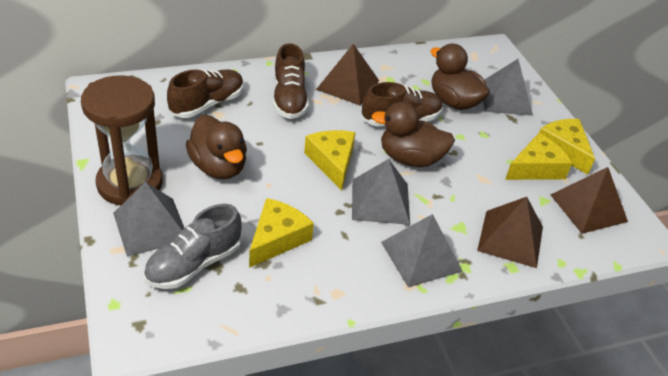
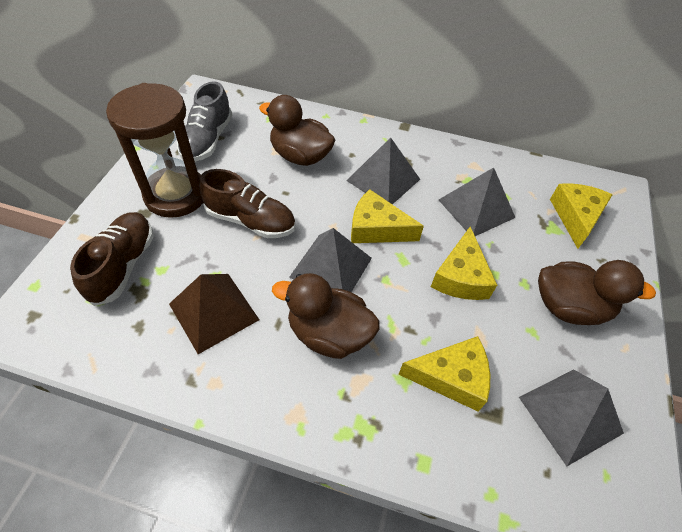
brown pyramid: [316,44,379,105] [477,197,543,268] [550,167,628,234] = 3 -> [169,274,259,354] = 1
brown shoe: [167,69,244,118] [273,43,309,119] [362,82,443,127] = 3 -> [70,212,154,306] [199,169,295,238] = 2

